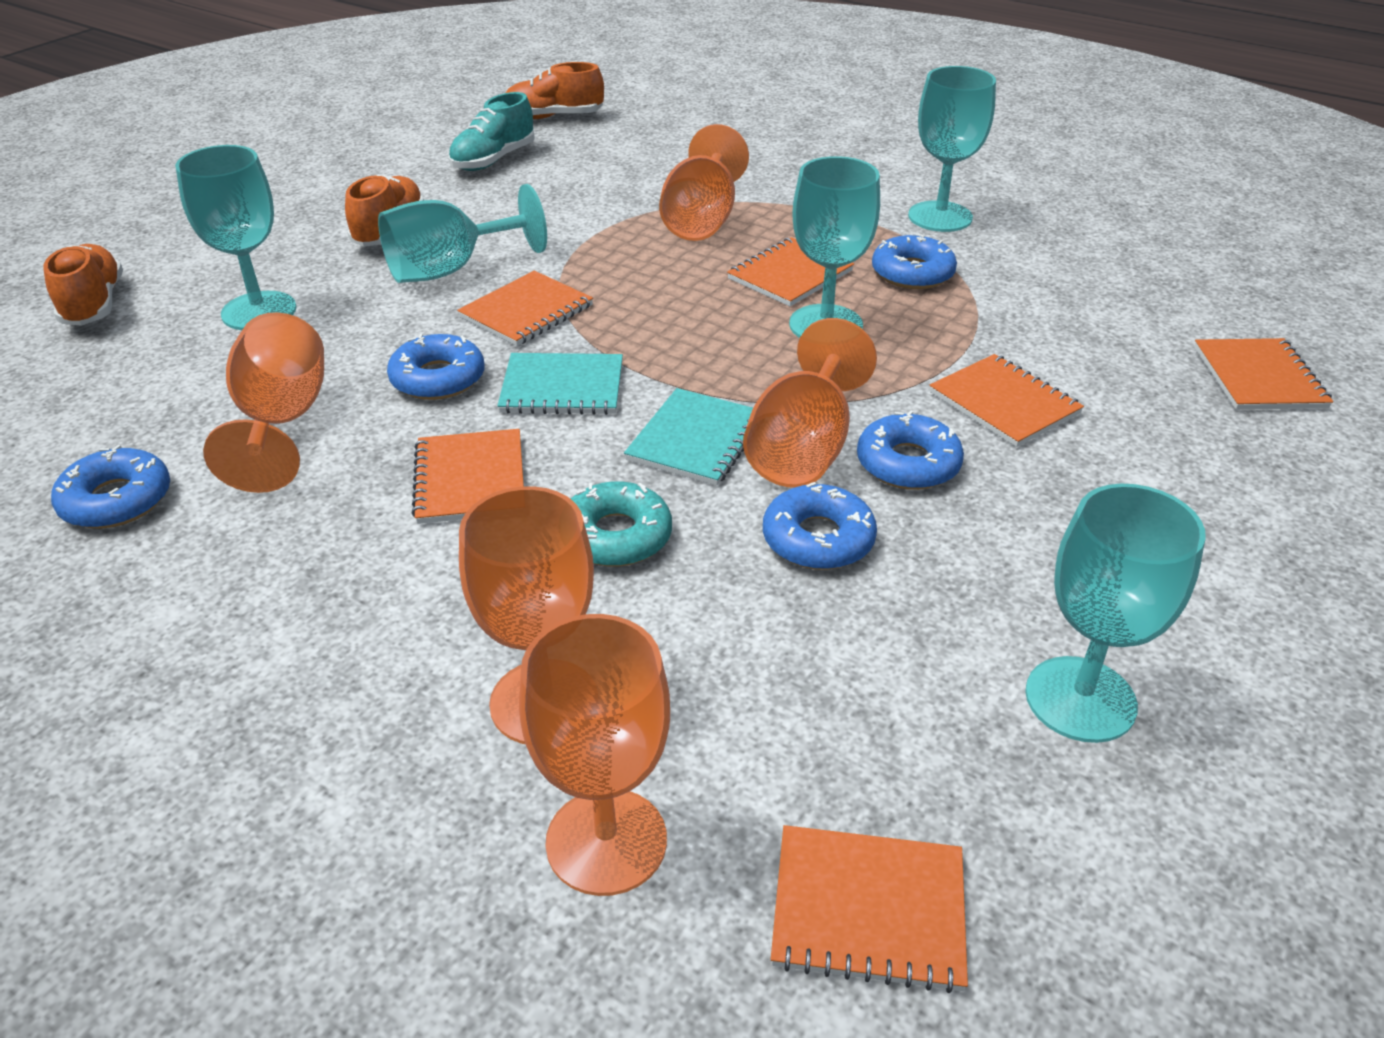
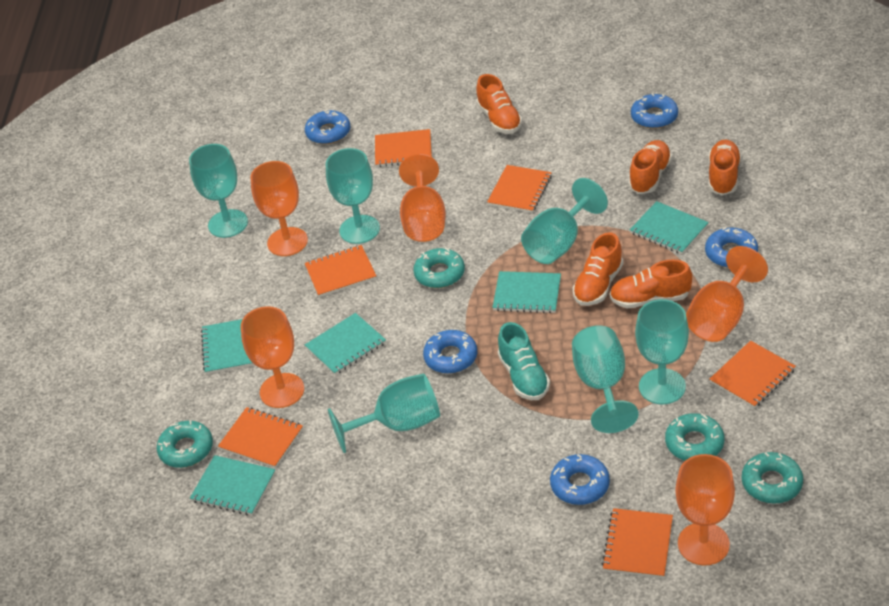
orange shoe: [43,244,123,326] [345,174,424,247] [506,62,604,119] = 3 -> [476,74,522,134] [573,232,623,306] [610,259,692,308] [629,140,672,194] [708,139,741,195] = 5
turquoise donut: [571,481,672,567] = 1 -> [157,421,213,468] [413,248,465,288] [665,413,724,461] [742,452,803,504] = 4
turquoise goblet: [175,145,296,330] [378,184,547,283] [789,156,880,338] [908,66,996,232] [1025,484,1206,743] = 5 -> [189,144,248,238] [326,148,380,244] [328,374,440,453] [521,178,608,264] [572,325,639,433] [635,299,689,405] = 6
turquoise notebook: [497,353,623,415] [624,388,753,486] = 2 -> [190,455,276,516] [201,319,255,374] [305,313,386,375] [492,271,561,313] [630,201,709,254] = 5

